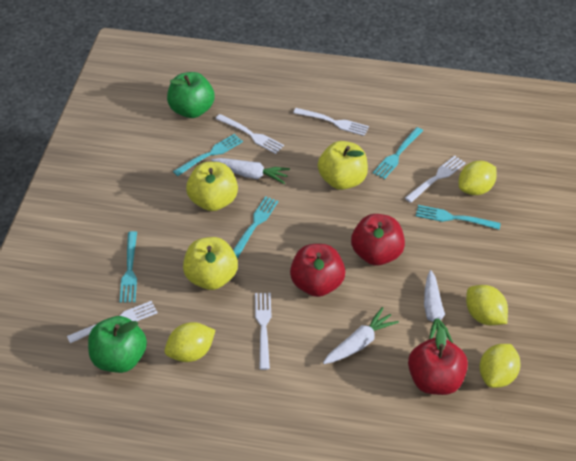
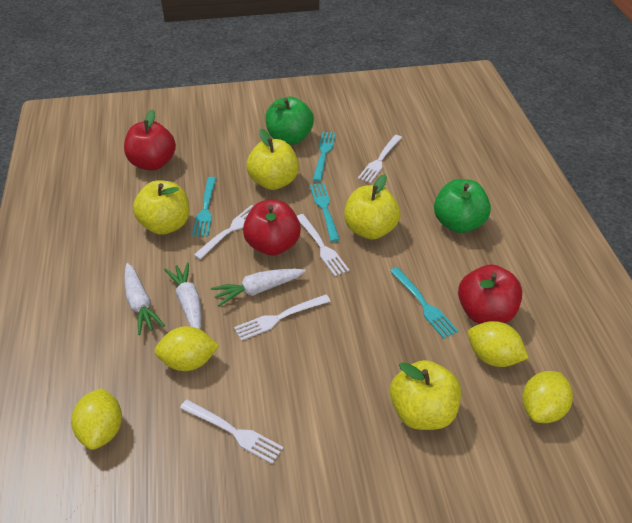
turquoise fork: [119,231,137,303] [173,134,243,176] [233,196,278,258] [373,127,423,179] [416,205,501,230] = 5 -> [192,177,216,237] [310,183,340,242] [313,132,336,182] [390,267,458,339] = 4
yellow apple: [183,237,238,290] [186,162,238,211] [318,141,368,190] = 3 -> [133,180,189,235] [246,129,299,190] [344,174,401,240] [390,360,461,430] = 4

